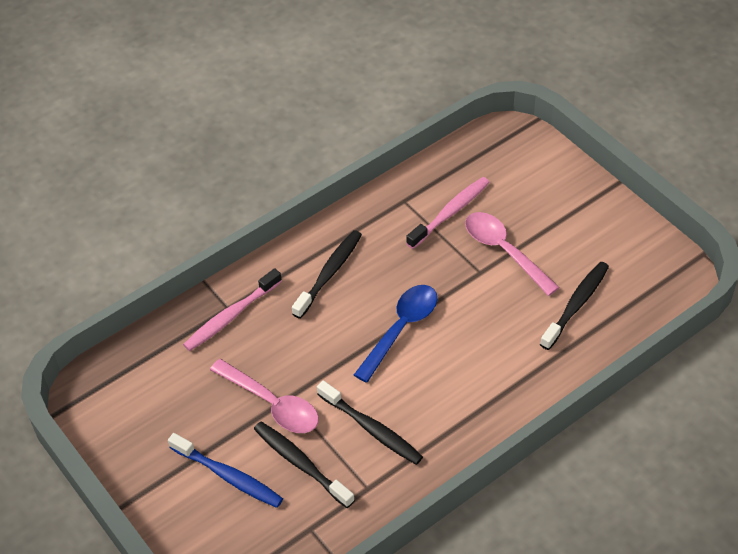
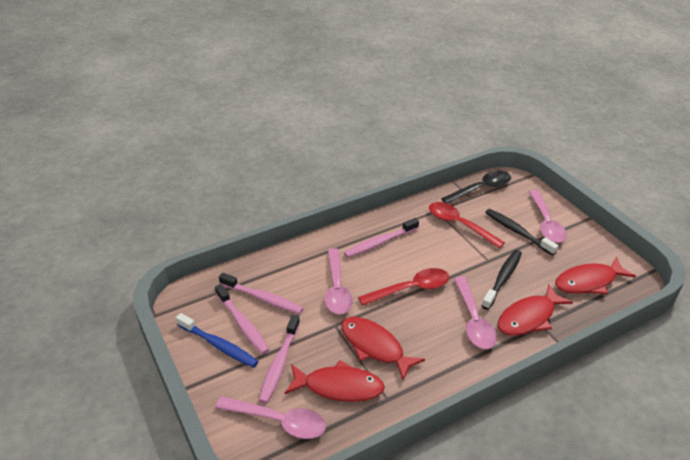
black spoon: none = 0 -> [441,171,511,204] = 1
black toothbrush: [254,422,355,508] [292,230,362,319] [317,380,423,465] [540,262,609,350] = 4 -> [482,250,522,310] [485,209,559,256] = 2
blue spoon: [354,285,437,383] = 1 -> none = 0
pink spoon: [210,359,319,433] [465,212,560,296] = 2 -> [215,396,326,439] [324,248,353,314] [454,276,497,349] [529,190,567,243] = 4
pink toothbrush: [183,268,282,351] [406,177,490,249] = 2 -> [215,284,269,354] [219,273,304,314] [259,315,300,403] [344,218,419,258] = 4
red fish: none = 0 -> [285,360,385,402] [342,317,425,381] [498,284,573,336] [555,257,636,295] = 4
red spoon: none = 0 -> [358,268,449,306] [429,202,505,248] = 2

